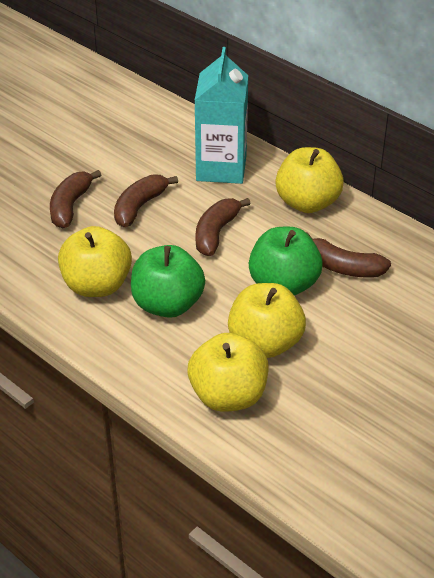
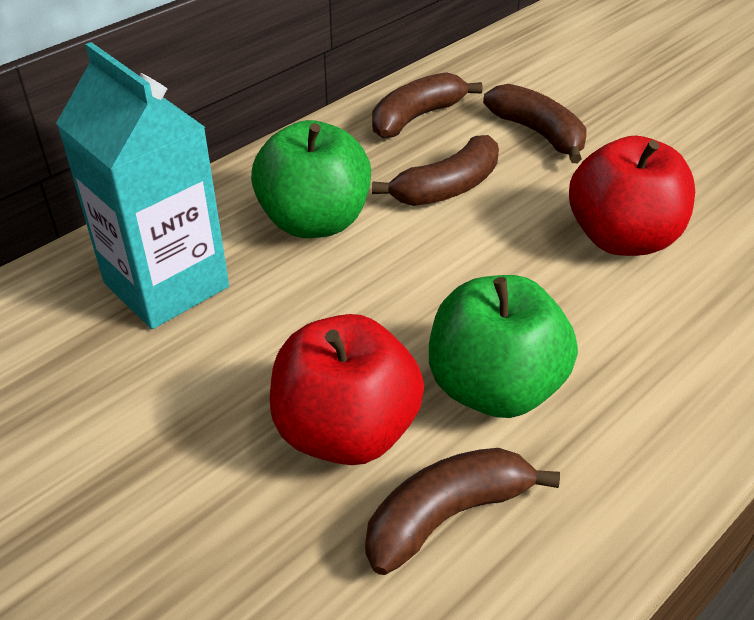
red apple: none = 0 -> [270,314,424,465] [569,136,695,256] = 2
yellow apple: [58,226,132,297] [188,333,269,412] [228,283,306,358] [275,147,344,213] = 4 -> none = 0

